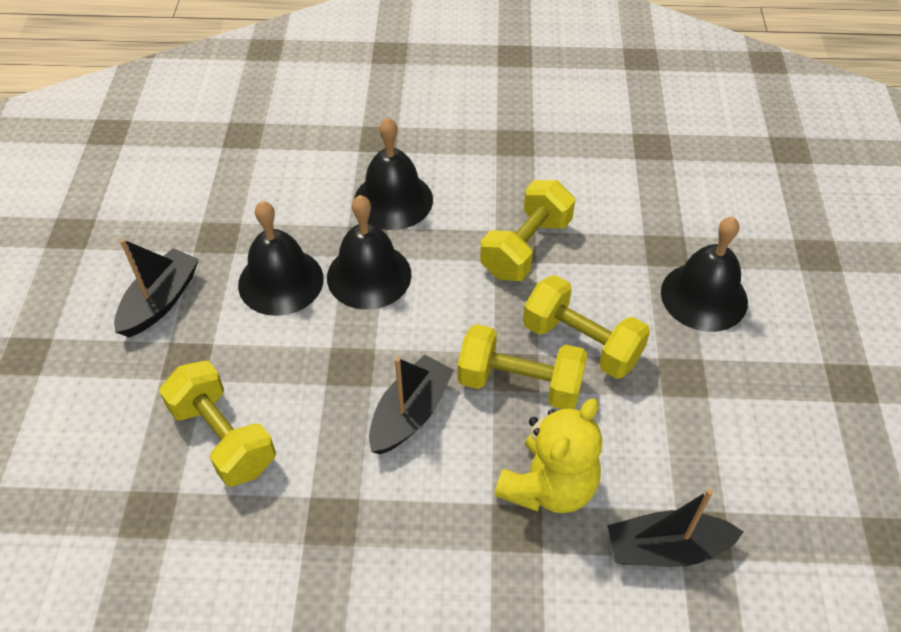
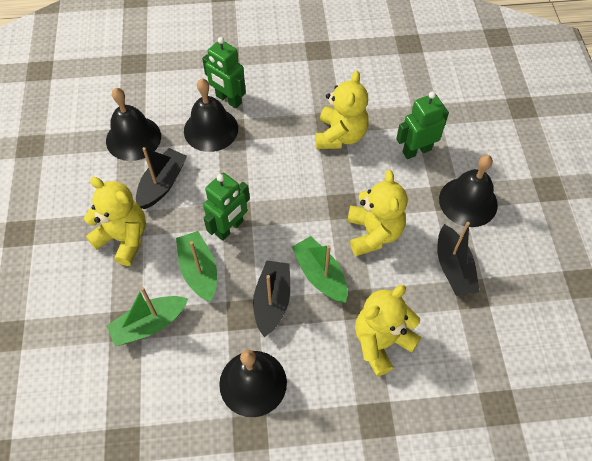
green boat: none = 0 -> [106,287,188,347] [176,231,217,302] [292,236,348,303] = 3
green robot: none = 0 -> [202,37,246,109] [203,173,250,241] [396,92,449,159] = 3
yellow dumbbell: [159,361,276,487] [457,324,588,409] [480,180,575,281] [523,275,650,379] = 4 -> none = 0
yellow teddy bear: [495,398,602,513] = 1 -> [84,177,146,266] [315,71,369,149] [347,170,407,256] [355,285,421,376] = 4

